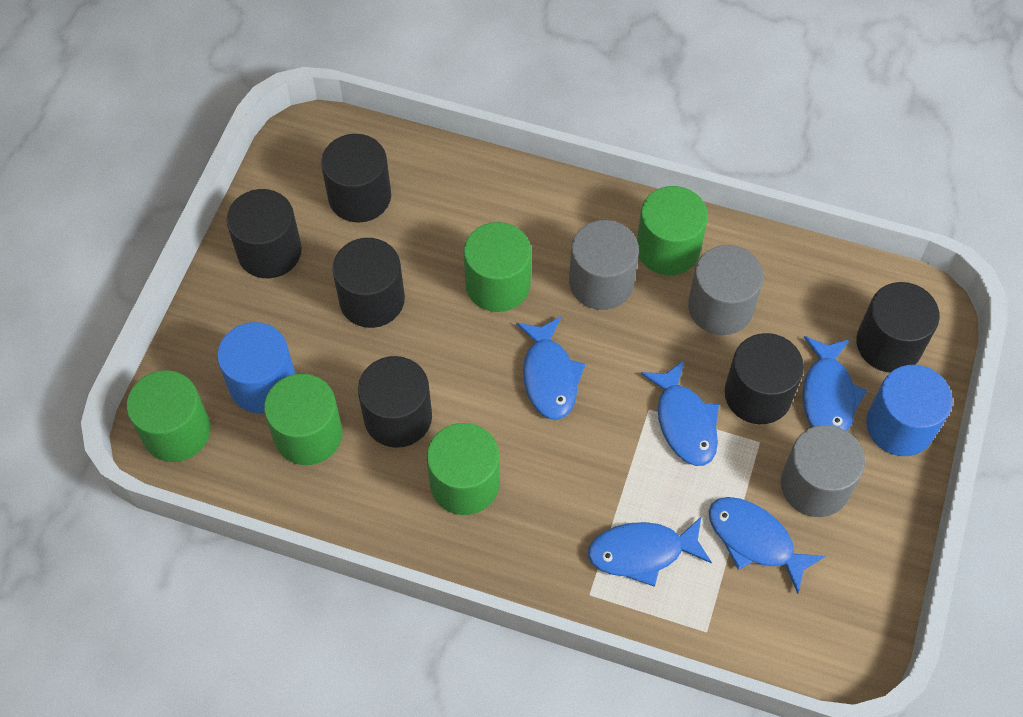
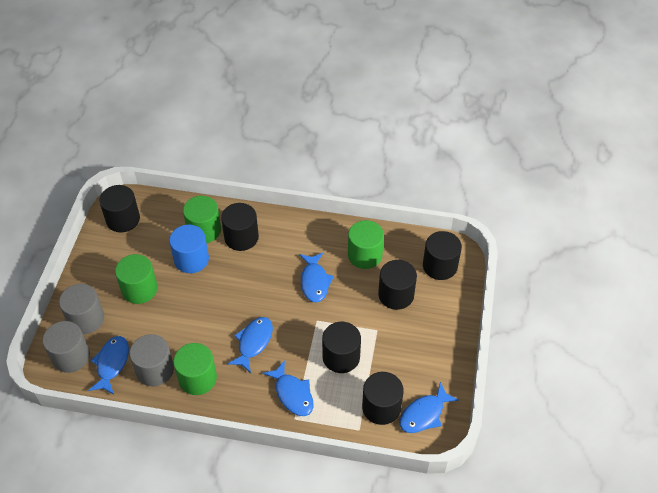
blue cylinder: [217,322,295,413] [866,365,953,456] = 2 -> [169,225,209,273] = 1
green cylinder: [127,370,210,462] [264,374,343,465] [427,423,500,515] [464,222,531,312] [637,186,708,275] = 5 -> [115,254,158,304] [173,343,217,395] [183,196,221,243] [348,220,384,269] = 4

